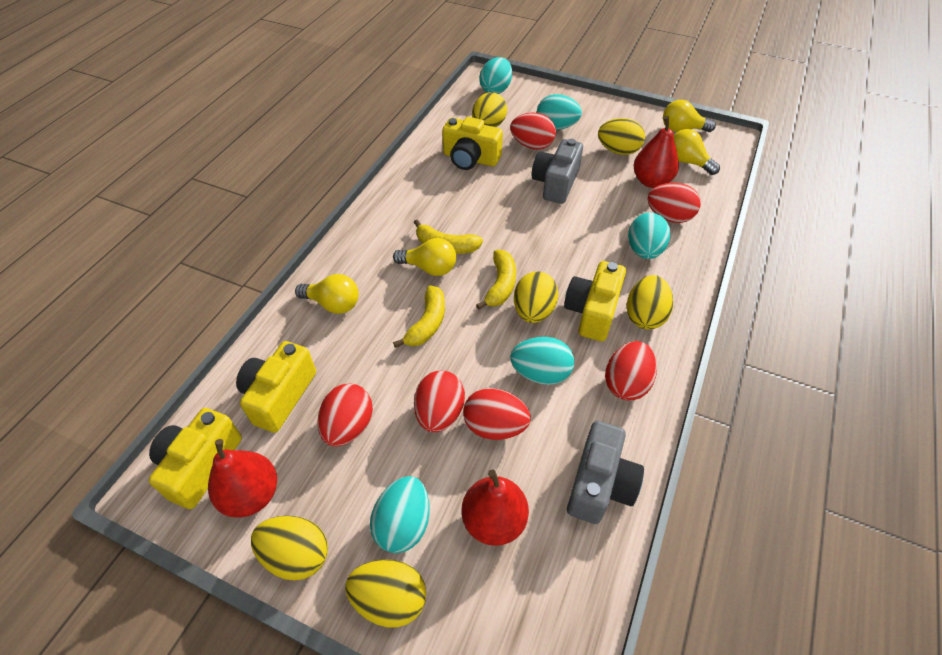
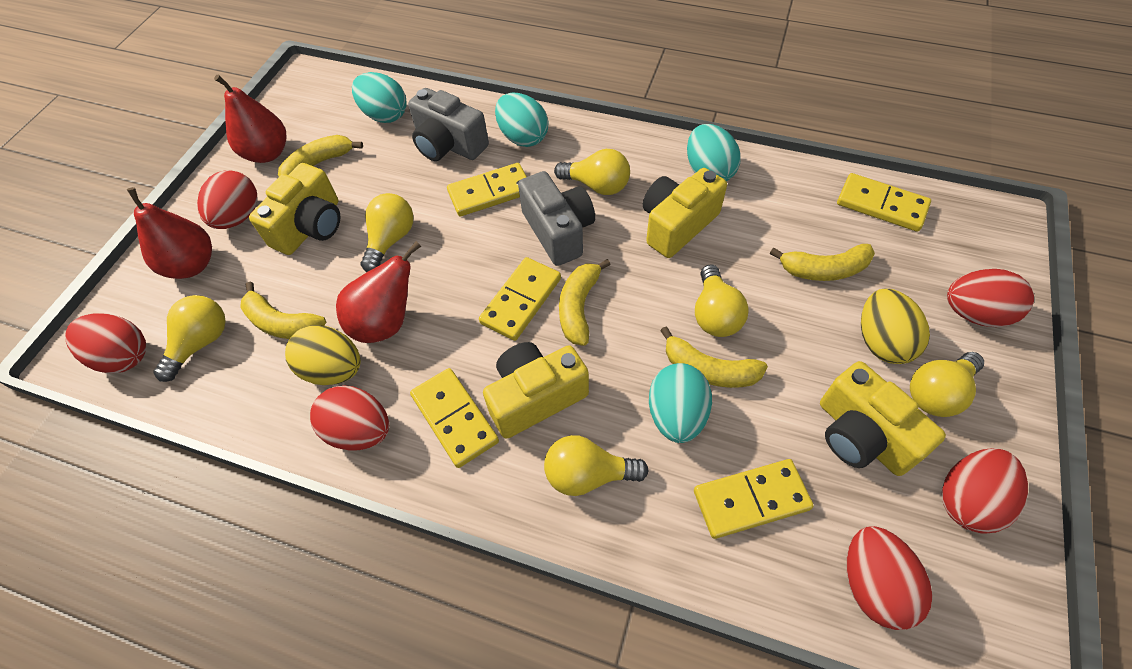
turquoise egg: [370,476,430,553] [479,57,512,94] [510,337,574,385] [537,94,582,130] [628,212,670,259] = 5 -> [352,72,406,123] [495,93,548,147] [649,363,712,443] [687,124,741,181] = 4
yellow banana: [393,285,445,348] [414,219,483,254] [476,250,516,310] = 3 -> [240,282,326,339] [278,135,363,176] [559,259,611,346] [660,327,768,388] [770,244,875,281] = 5
yellow domino: none = 0 -> [410,368,499,468] [447,163,527,217] [479,257,561,341] [694,459,814,539] [837,173,931,232] = 5
yellow egg: [251,516,328,581] [345,559,426,627] [472,92,507,127] [514,271,559,323] [598,118,645,155] [627,275,673,330] = 6 -> [285,325,361,385] [861,289,930,364] = 2
yellow light bulb: [295,274,359,314] [393,238,456,276] [663,100,716,132] [673,129,720,175] = 4 -> [153,295,226,382] [361,193,413,272] [544,435,649,496] [554,149,630,195] [695,264,749,337] [910,352,984,417] = 6

